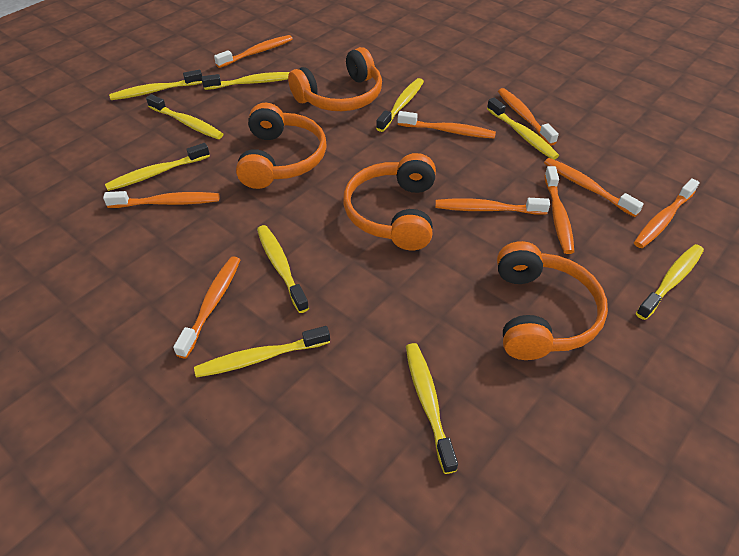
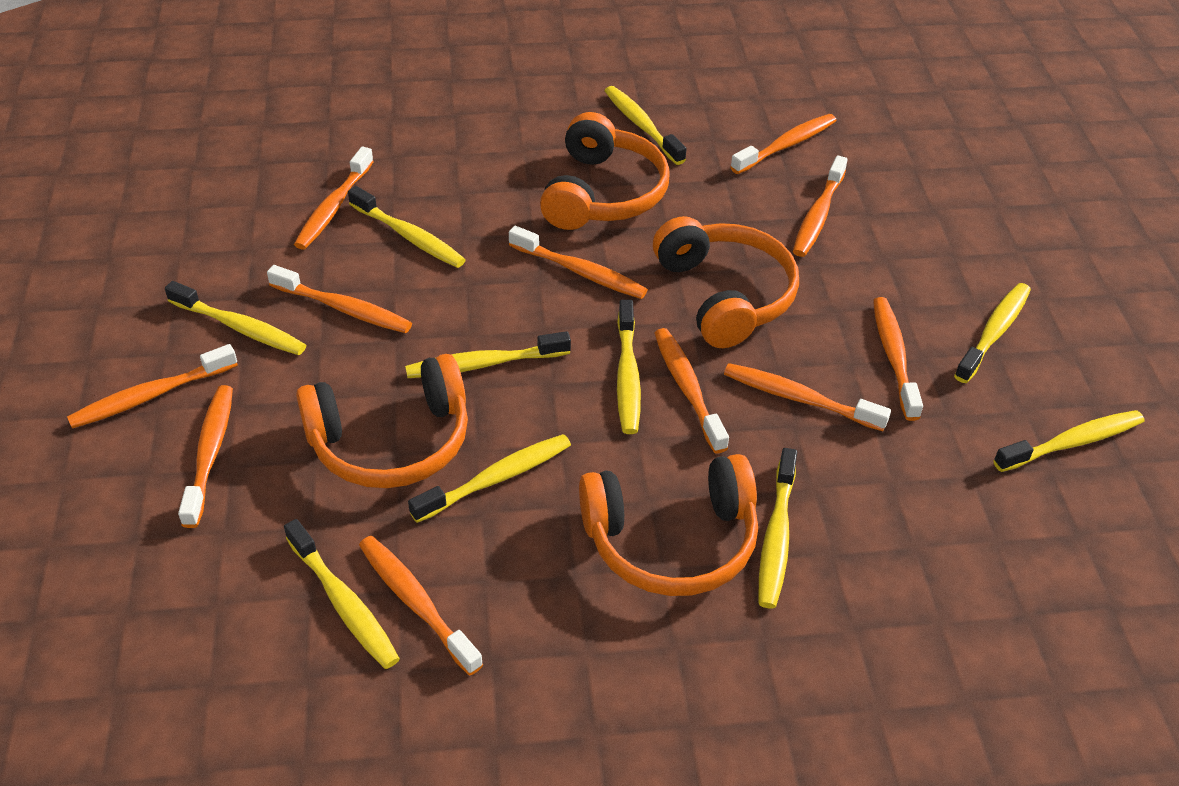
orange toothbrush: [103,191,219,208] [173,256,240,359] [214,35,293,68] [398,111,496,139] [435,198,550,215] [498,88,559,146] [544,158,644,217] [544,166,574,254] [634,178,700,248] = 9 -> [67,344,238,429] [178,385,233,528] [267,265,412,333] [294,147,374,250] [359,536,483,675] [509,226,648,299] [654,328,729,453] [724,363,891,431] [731,114,837,174] [793,156,848,257] [873,297,923,421] = 11

